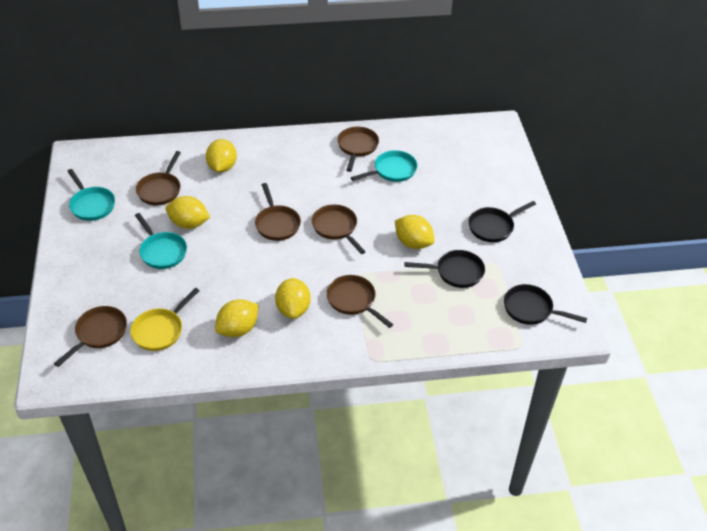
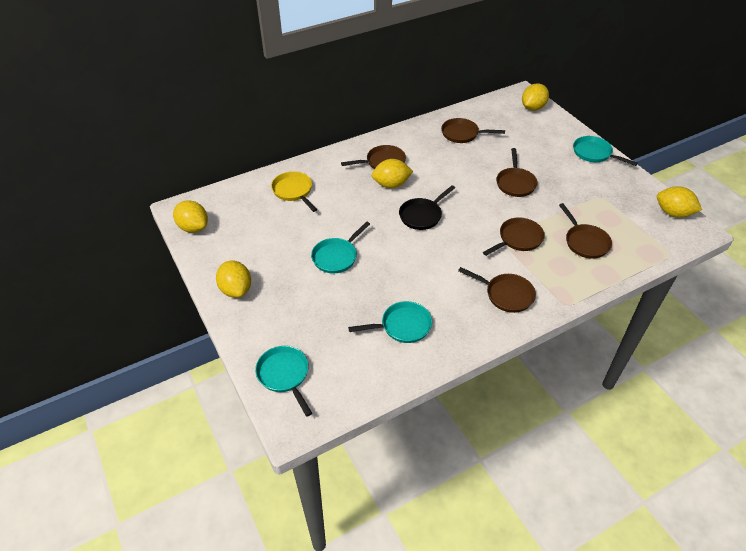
black pan: [404,250,485,288] [468,201,536,242] [504,284,587,325] = 3 -> [399,185,455,230] = 1
turquoise pan: [67,169,115,221] [135,213,187,269] [351,150,417,182] = 3 -> [255,346,312,417] [311,221,370,274] [348,301,432,343] [573,136,638,166] = 4

